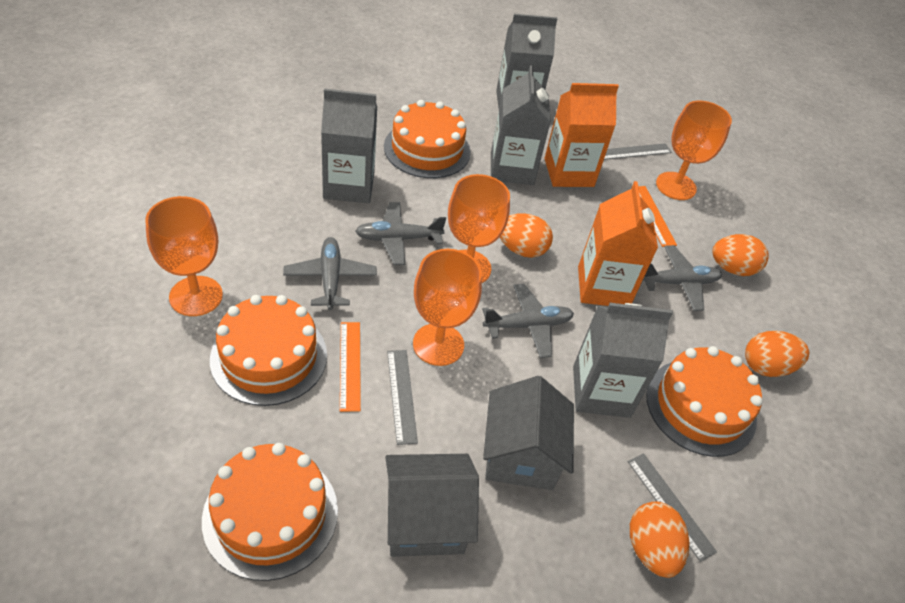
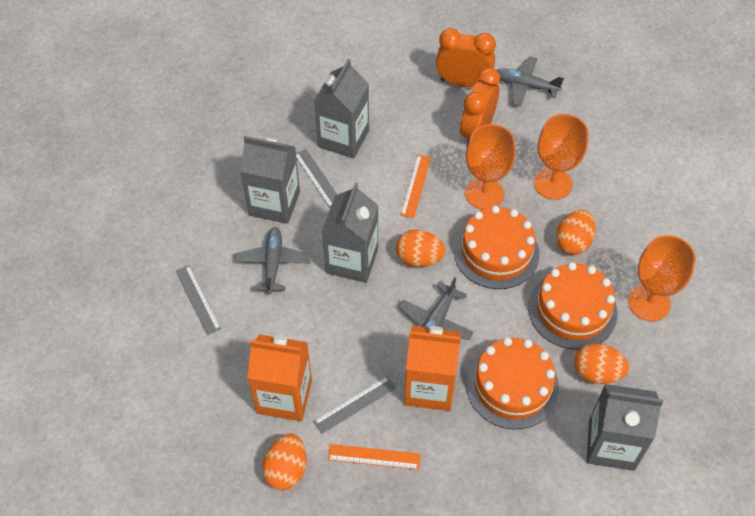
grey house: [385,454,479,557] [483,376,574,490] = 2 -> none = 0
grey plane: [283,237,377,310] [355,202,446,265] [482,284,574,358] [643,245,722,311] = 4 -> [234,227,311,294] [398,277,474,340] [496,56,564,107] = 3
orange cake: [202,443,338,581] [210,295,327,406] [384,100,471,178] [646,346,763,457] = 4 -> [454,206,539,289] [466,337,559,430] [528,262,618,350] = 3
orange clock: none = 0 -> [436,28,496,87] [460,68,500,145] = 2
orange goblet: [145,196,223,316] [413,249,482,366] [448,174,510,283] [656,100,732,200] = 4 -> [465,124,516,209] [534,114,588,199] [628,235,696,321] = 3

